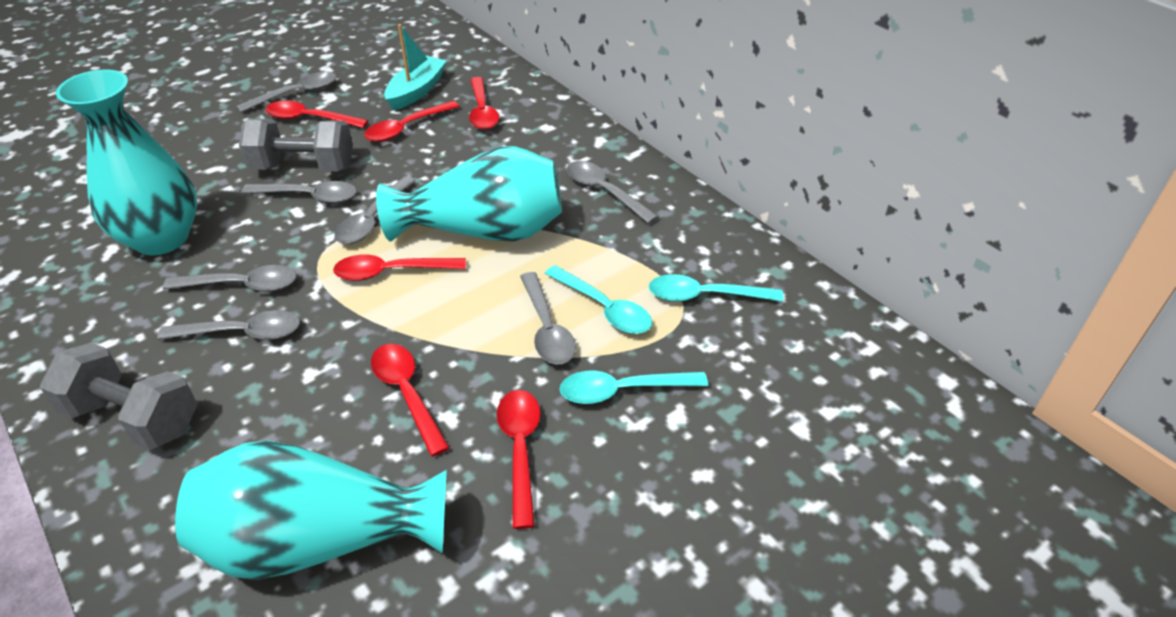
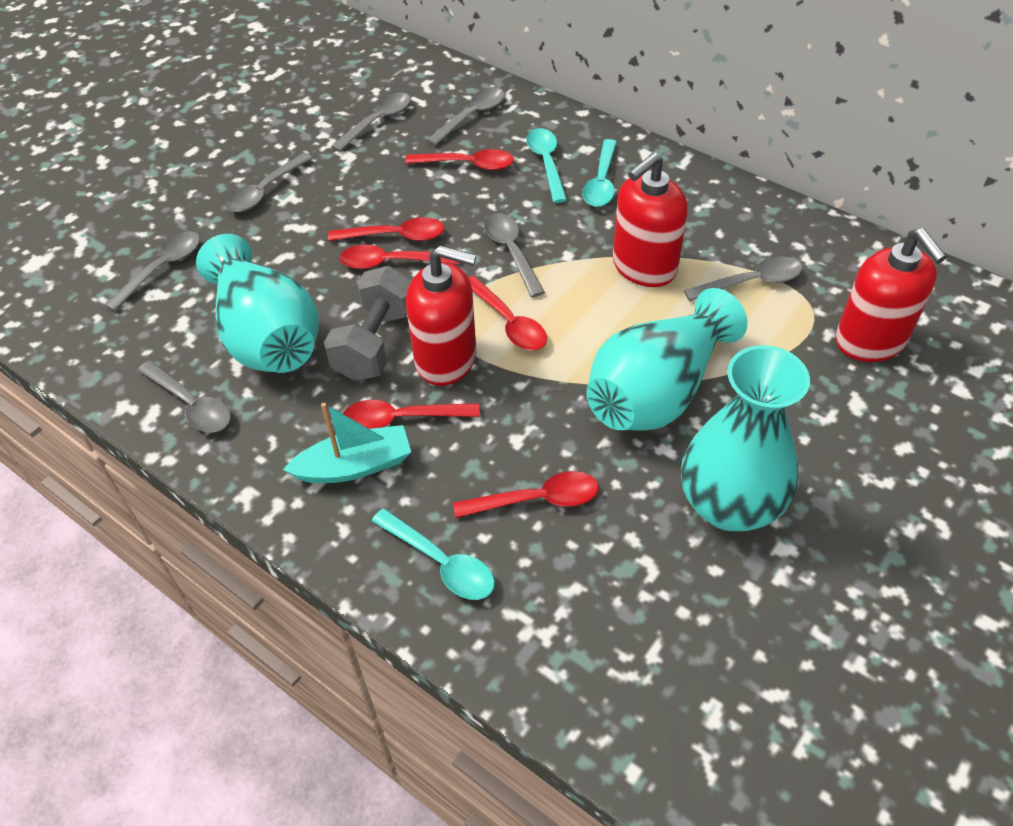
grey dumbbell: [40,343,197,450] [239,119,353,171] = 2 -> [324,266,412,381] = 1
red soap dispenser: none = 0 -> [406,245,476,386] [613,153,688,287] [835,228,947,362] = 3

